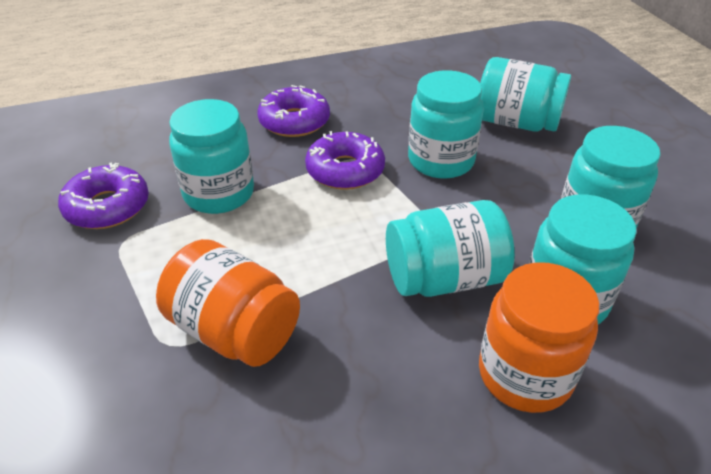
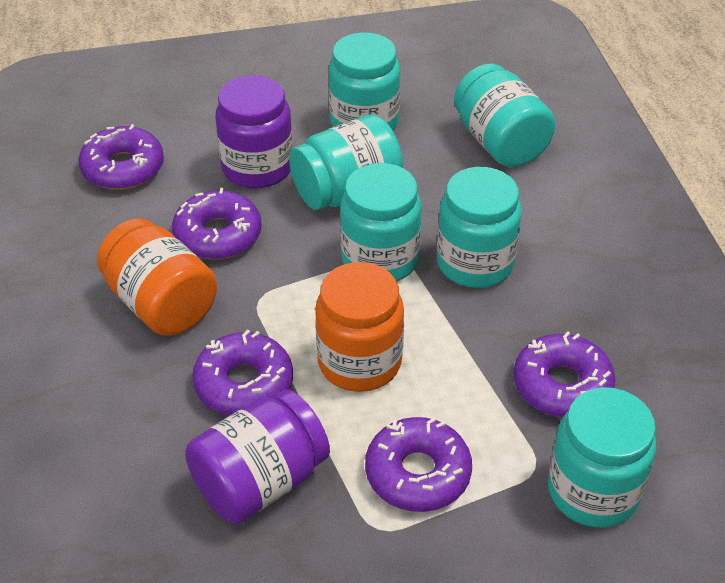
purple donut: [58,162,149,229] [257,85,330,137] [305,131,385,190] = 3 -> [78,124,164,190] [172,188,262,260] [192,330,293,416] [365,417,472,512] [514,332,615,418] = 5
purple jar: none = 0 -> [185,390,330,524] [215,75,293,188] = 2

